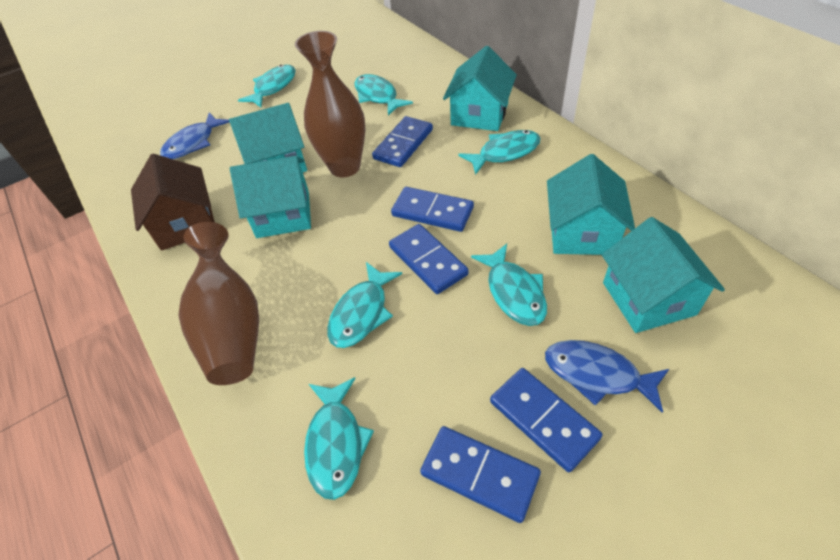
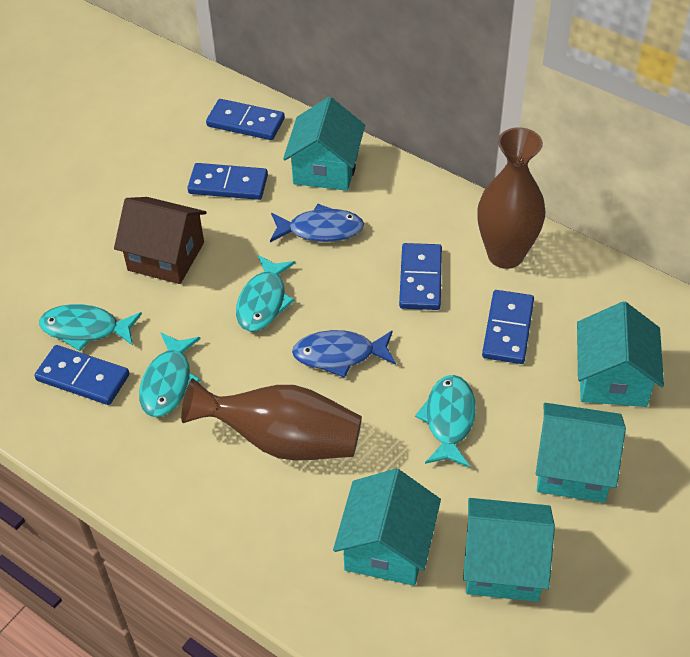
turquoise fish: [238,65,296,107] [304,377,374,500] [327,262,402,348] [355,74,413,116] [458,130,541,175] [471,244,547,326] = 6 -> [39,304,142,351] [139,333,201,417] [236,255,296,332] [415,375,476,467] = 4

